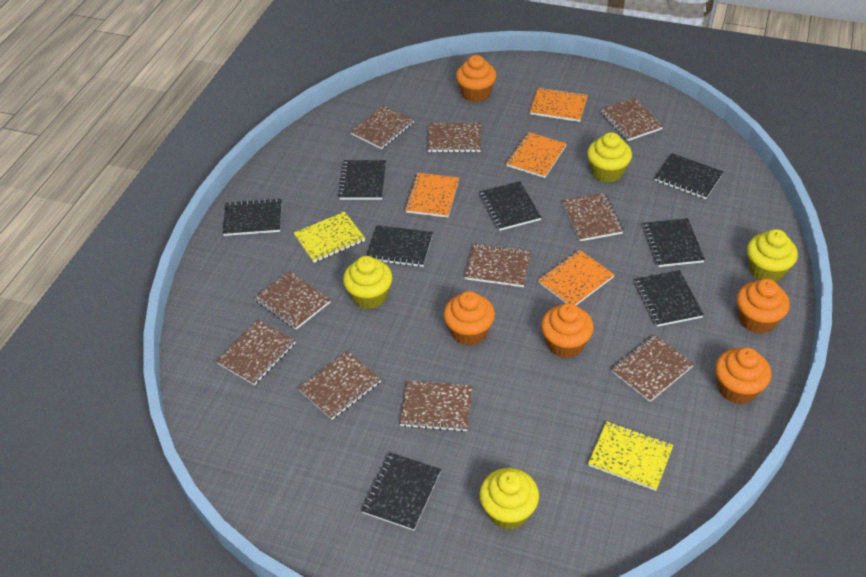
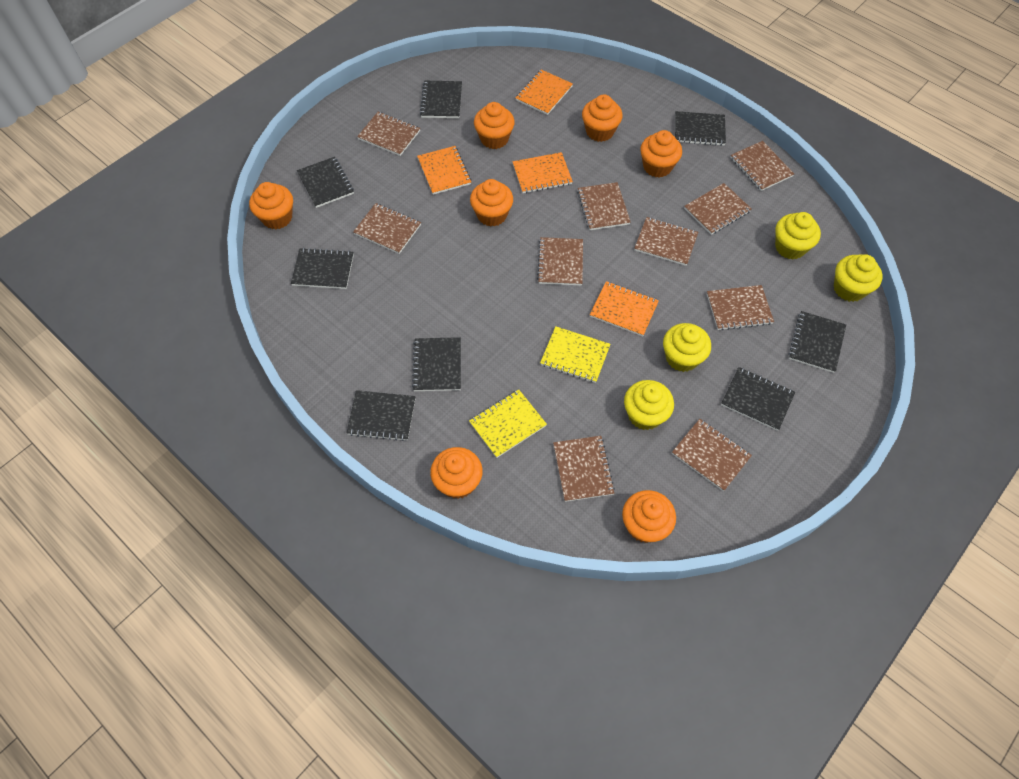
orange cupcake: [443,291,495,346] [456,55,497,102] [541,303,594,358] [715,347,771,404] [737,279,790,334] = 5 -> [249,182,293,229] [430,447,483,499] [470,179,513,227] [474,102,515,149] [582,94,623,142] [622,490,676,543] [640,130,682,178] = 7

